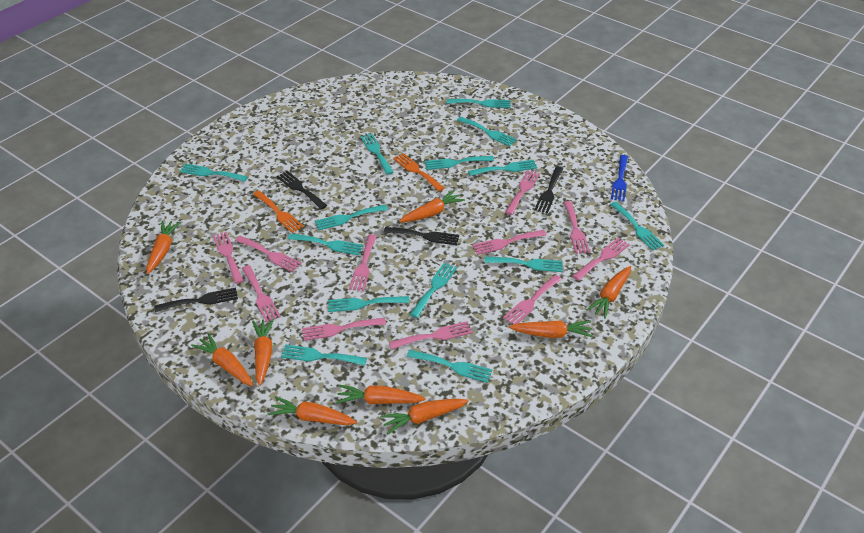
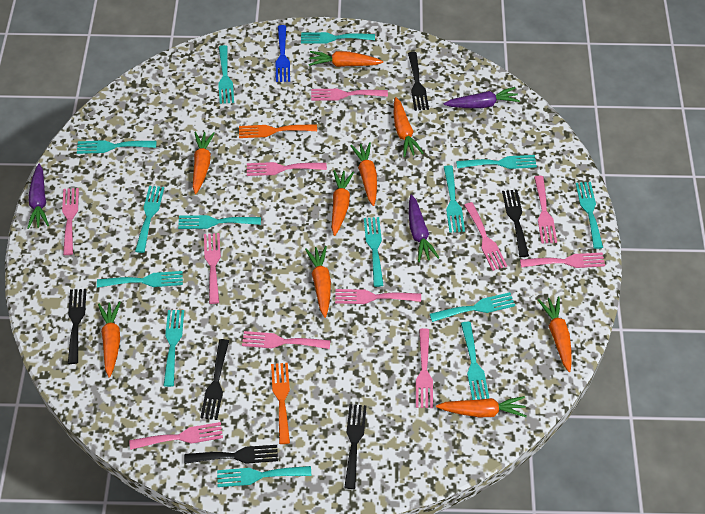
black fork: [154,288,238,312] [277,171,327,209] [384,227,459,245] [534,167,563,214] = 4 -> [68,289,87,364] [184,445,278,464] [200,339,229,420] [344,404,367,489] [408,52,429,111] [502,190,529,257] = 6
purple carrot: none = 0 -> [28,164,49,229] [409,195,439,262] [443,87,520,108] = 3

